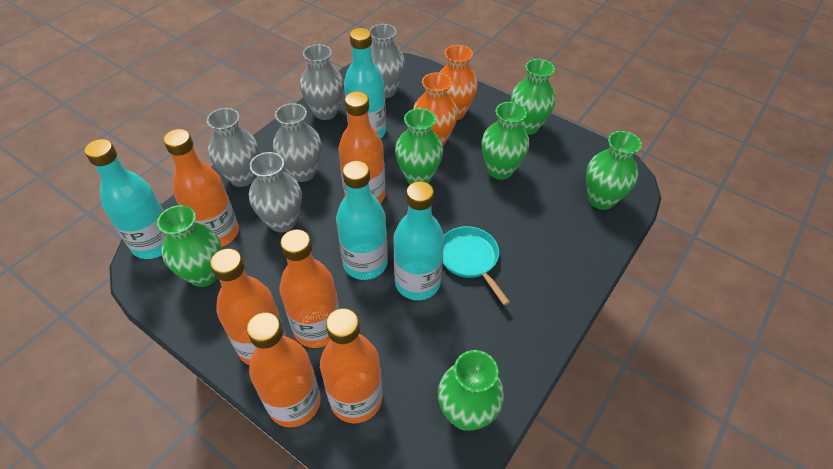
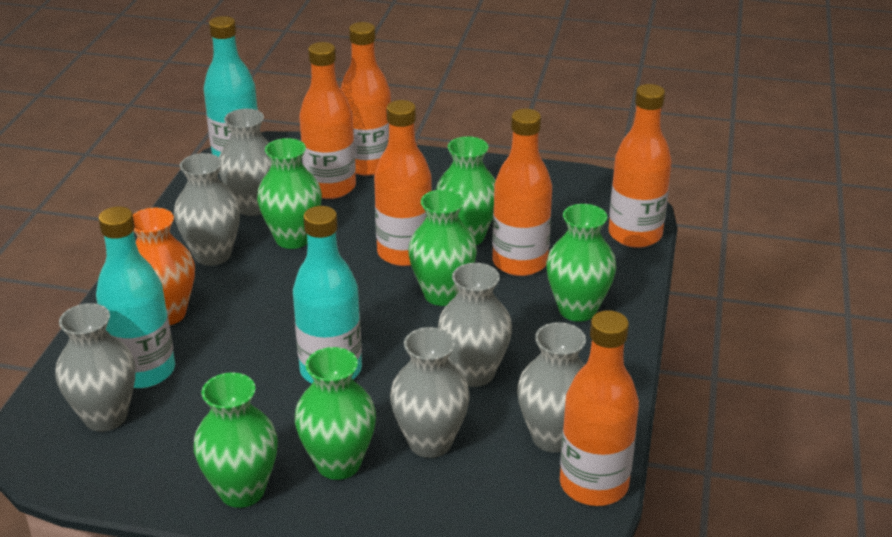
grey vase: [207,108,259,187] [249,152,302,232] [273,103,322,182] [300,44,344,120] [369,24,405,98] = 5 -> [56,303,135,432] [174,153,240,266] [219,109,272,216] [390,327,470,458] [438,263,512,387] [517,322,586,453] = 6
orange vase: [413,73,458,146] [439,45,478,120] = 2 -> [133,208,195,325] = 1
turquoise bottle: [85,139,167,259] [336,161,388,280] [344,28,386,139] [394,181,444,300] = 4 -> [96,206,175,388] [204,16,258,157] [293,206,362,383] = 3
turquoise pan: [443,226,510,305] = 1 -> none = 0

